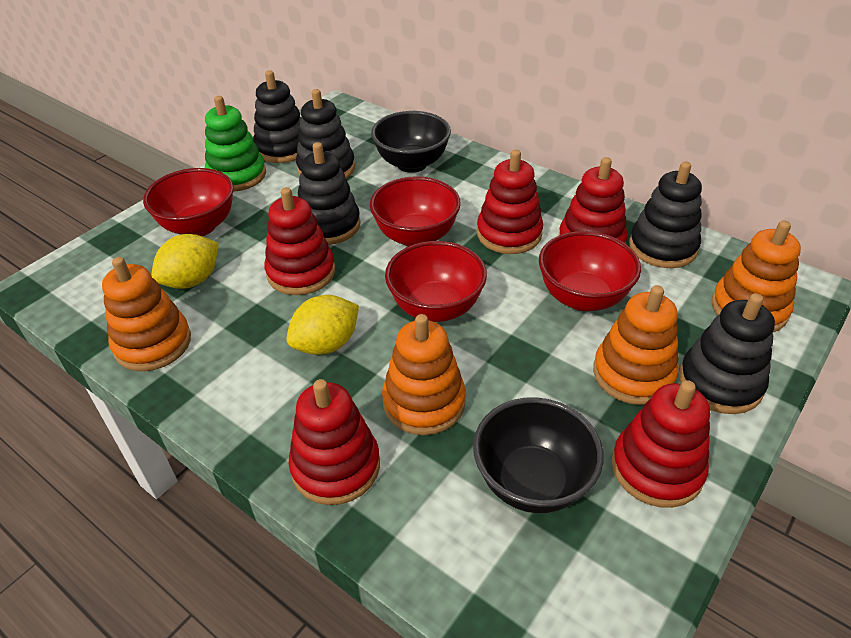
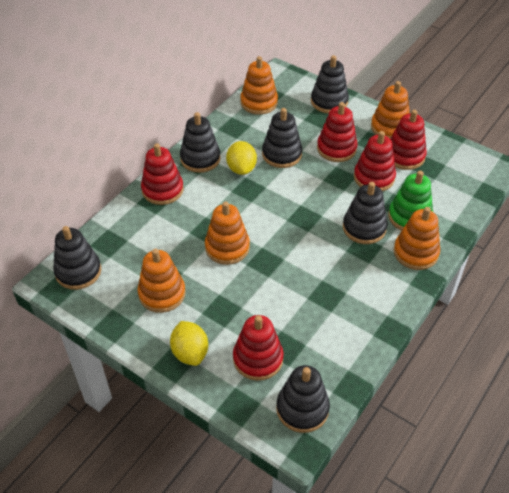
black bowl: [371,111,451,173] [473,397,604,513] = 2 -> none = 0
black stacking toy: [253,70,301,163] [296,89,355,179] [298,142,361,245] [629,162,702,268] [679,293,775,414] = 5 -> [53,226,101,290] [180,112,221,173] [262,108,302,168] [276,365,330,433] [311,55,349,113] [343,182,388,244] = 6
orange stacking toy: [102,257,191,371] [382,314,466,435] [593,285,679,405] [711,220,801,332] = 4 -> [137,249,186,313] [205,202,250,265] [240,56,278,115] [371,81,410,138] [394,207,440,270] = 5
red bowl: [143,168,234,236] [370,176,461,247] [385,241,487,322] [539,231,641,311] = 4 -> none = 0

